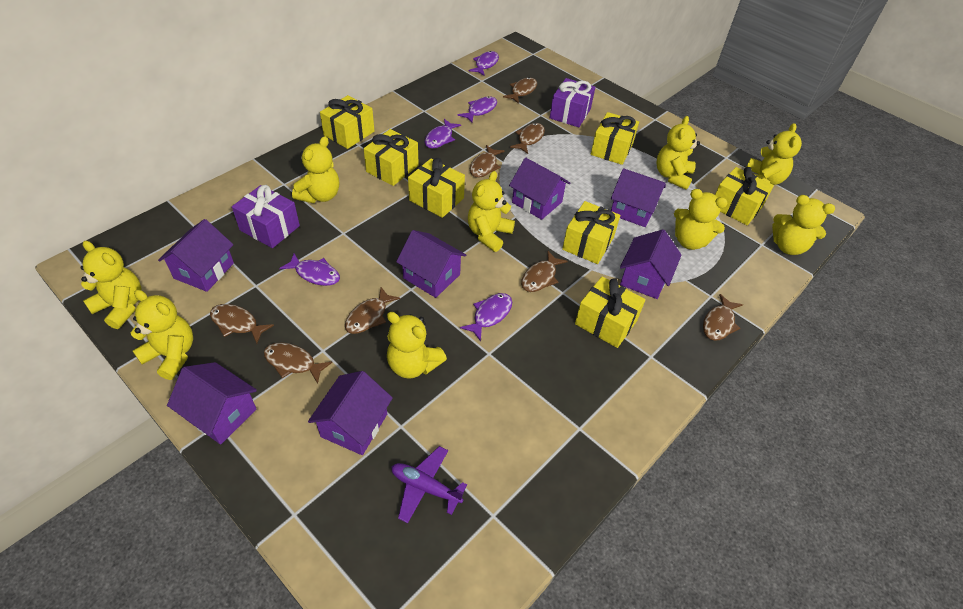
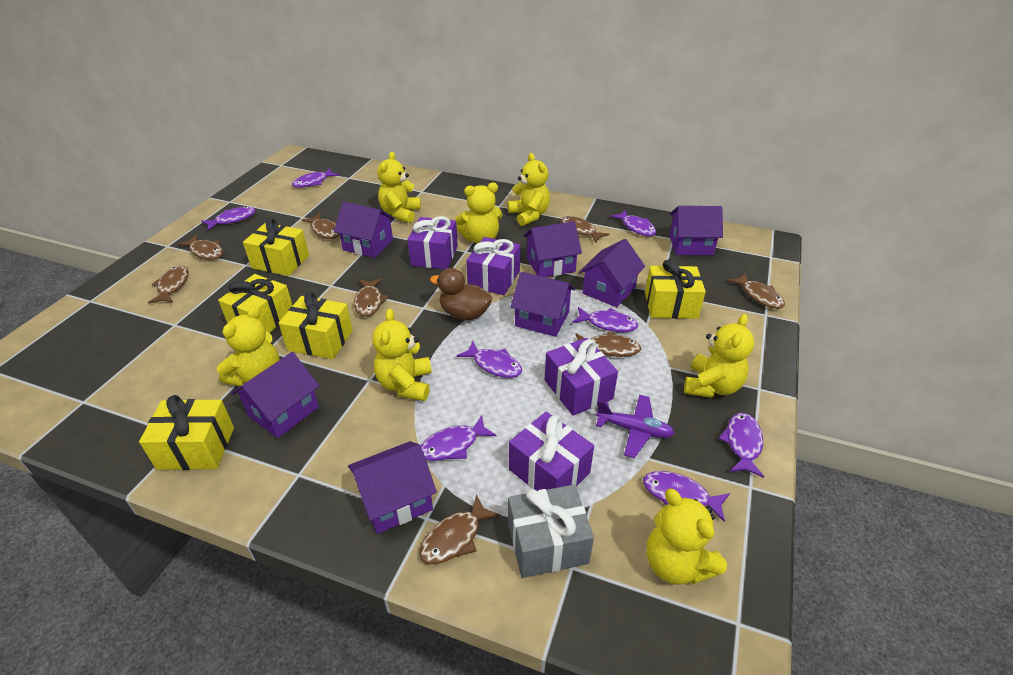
brown duck: none = 0 -> [430,268,492,320] = 1
grey gift: none = 0 -> [508,485,594,578] = 1
purple fish: [279,253,340,286] [425,119,461,149] [457,96,497,123] [460,293,512,341] [469,51,499,76] = 5 -> [201,206,256,231] [292,168,340,188] [421,415,497,461] [457,341,522,378] [572,307,638,332] [610,210,656,236] [643,471,730,522] [719,413,764,478] = 8
purple gift: [232,185,300,248] [550,78,595,127] = 2 -> [407,216,458,269] [466,237,520,295] [509,412,594,491] [545,338,618,416] = 4
yellow gift: [320,95,374,149] [364,129,419,186] [408,158,465,218] [562,201,620,264] [575,276,645,348] [591,112,639,165] [715,167,774,225] = 7 -> [139,395,234,470] [218,274,293,333] [243,218,309,276] [279,292,353,359] [645,260,706,319] = 5
yellow teddy bear: [80,241,141,329] [131,290,193,380] [292,136,339,203] [387,312,447,379] [468,171,515,252] [656,116,700,190] [674,189,728,250] [747,123,802,185] [772,195,835,255] = 9 -> [217,306,280,387] [373,309,432,401] [377,152,421,223] [455,182,502,244] [508,153,550,226] [647,489,727,585] [684,314,754,398] = 7

